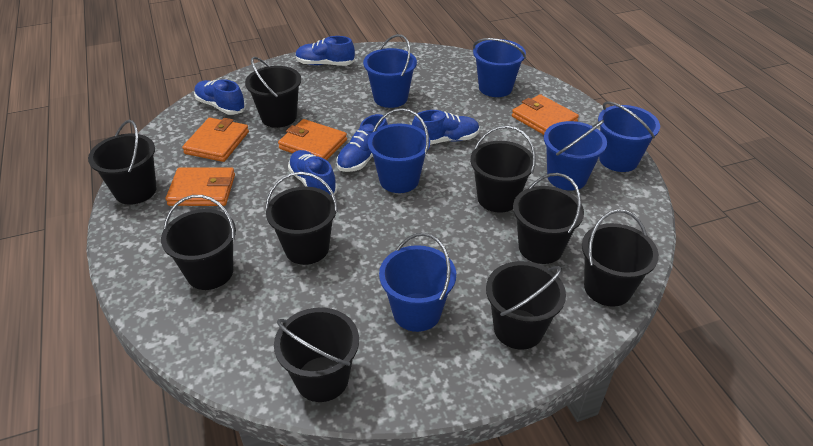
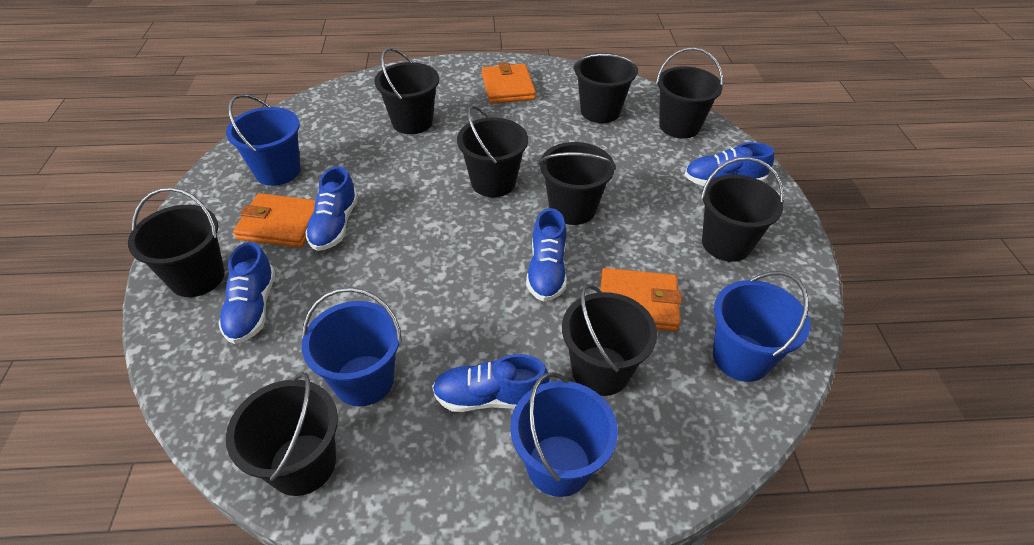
blue bucket: [363,34,417,108] [368,108,430,193] [379,233,456,332] [473,38,526,97] [544,120,607,191] [598,101,660,172] = 6 -> [226,94,301,186] [302,287,402,406] [510,372,618,497] [713,271,810,382] = 4
orange wallet: [166,167,235,206] [182,118,249,162] [278,119,347,160] [512,94,579,135] = 4 -> [233,193,316,248] [482,62,536,104] [601,268,682,332] = 3

